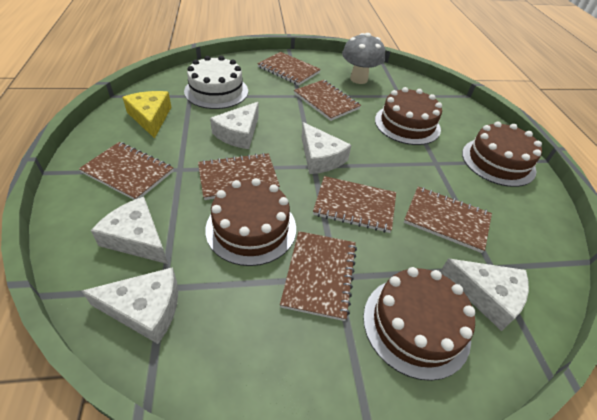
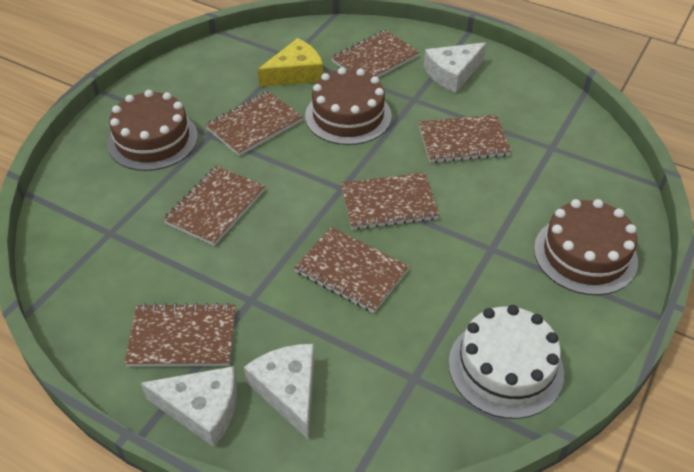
brown cake: [205,178,296,266] [363,267,475,381] [375,87,442,145] [462,121,542,187] = 4 -> [107,90,198,171] [305,67,392,145] [534,199,638,295] = 3
grey mushroom: [342,33,385,84] = 1 -> none = 0
white cheese: [82,267,178,344] [91,197,168,264] [210,102,259,149] [301,122,351,174] [440,259,529,331] = 5 -> [141,366,237,447] [244,344,315,440] [424,42,487,93] = 3

